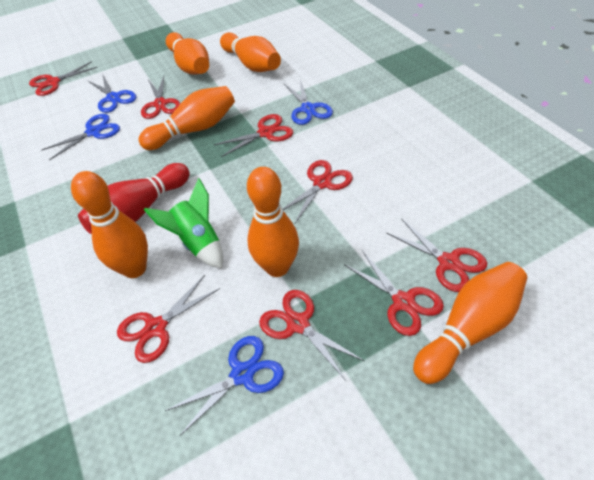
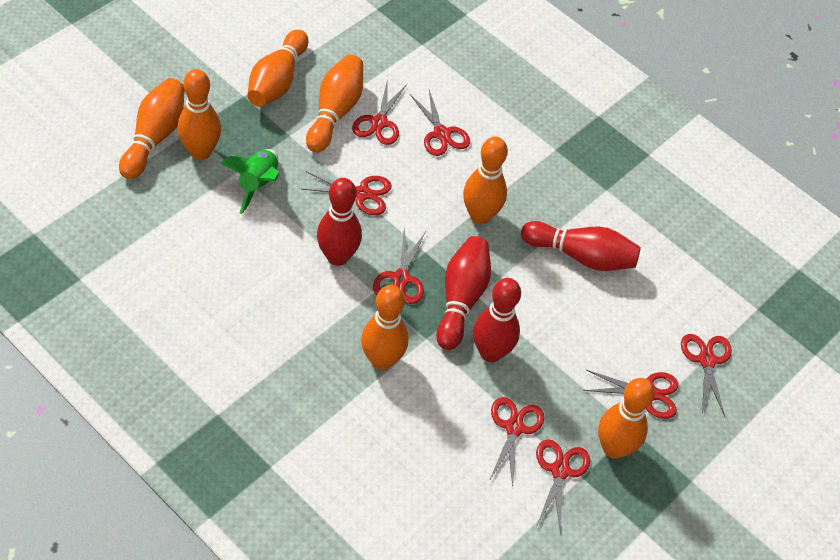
blue scissors: [41,114,120,160] [88,75,136,113] [165,336,284,436] [284,79,333,125] = 4 -> none = 0
orange bowling pin: [71,171,148,278] [138,86,235,150] [166,32,209,75] [220,33,281,72] [247,167,299,277] [413,262,527,384] = 6 -> [119,78,185,179] [177,69,221,160] [247,30,308,107] [306,55,363,152] [361,285,408,370] [463,137,508,224] [598,378,655,459] = 7
red bowling pin: [78,163,190,234] = 1 -> [317,178,362,266] [436,236,491,350] [473,278,521,362] [521,221,641,271] = 4

